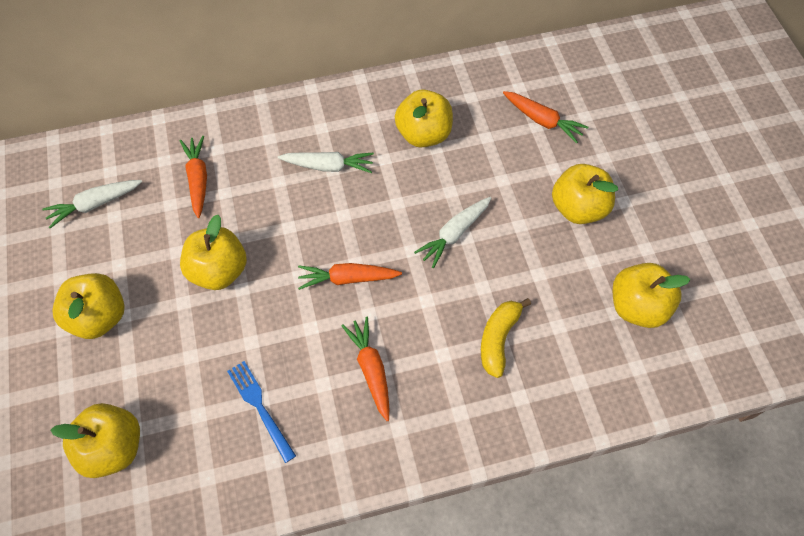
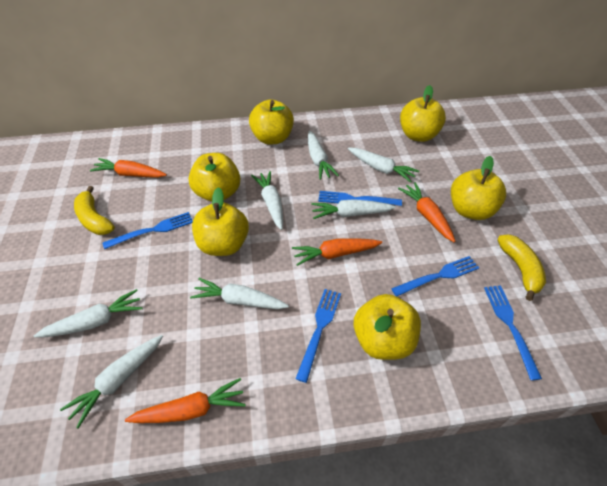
blue fork: [227,361,296,463] = 1 -> [102,212,193,249] [296,289,341,383] [318,191,402,206] [391,256,479,297] [484,285,542,381] = 5
white carrot: [42,180,142,228] [278,152,374,173] [414,197,491,268] = 3 -> [34,289,143,338] [60,335,163,429] [190,278,289,309] [251,171,283,230] [308,130,339,180] [311,199,396,219] [348,148,419,183] = 7
yellow banana: [481,298,531,378] = 1 -> [74,186,115,235] [497,234,546,301] = 2

